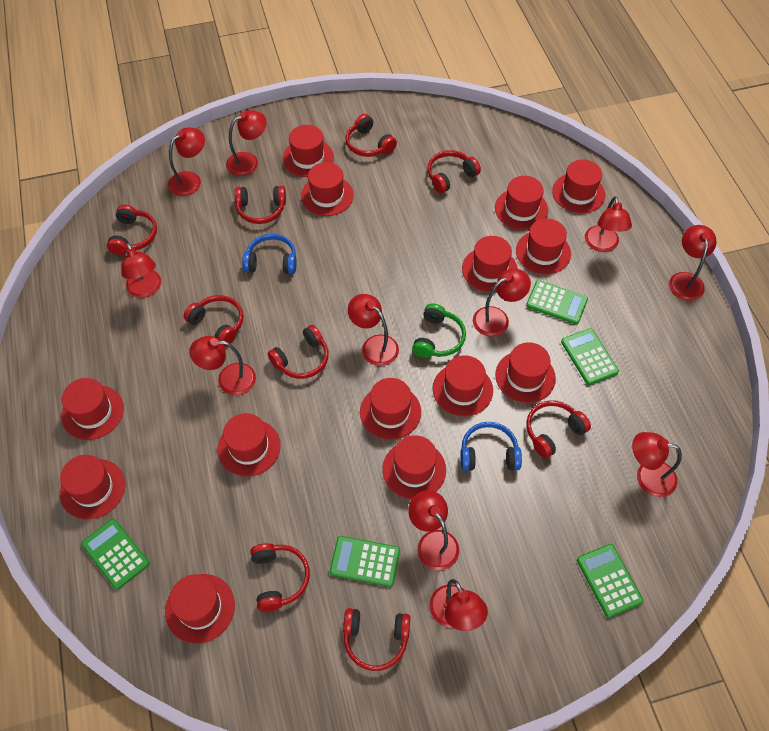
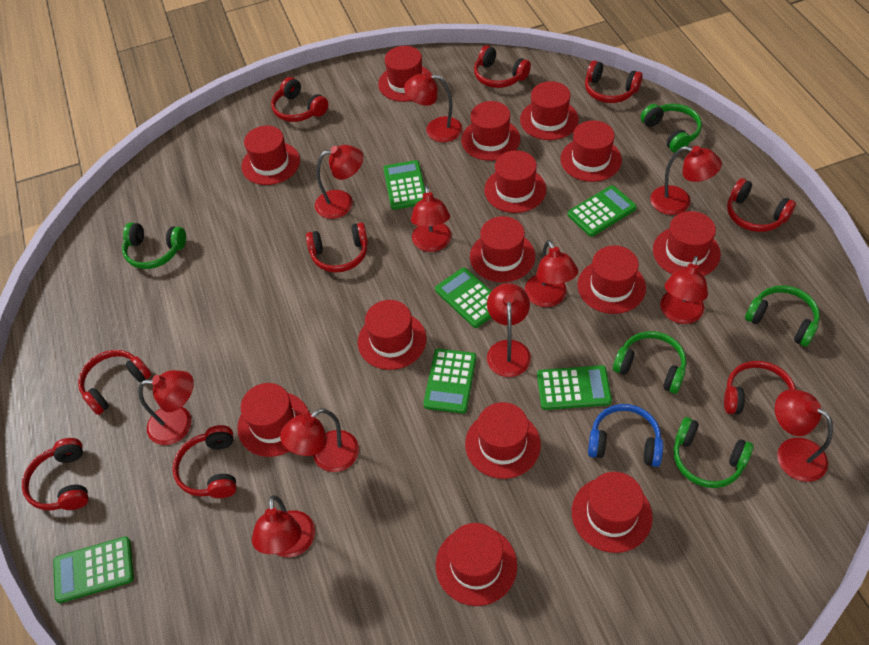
blue headphones: [242,234,297,274] [460,422,522,471] = 2 -> [588,404,663,467] = 1
green calculator: [81,519,150,590] [330,536,400,587] [526,280,588,325] [561,328,619,385] [577,544,643,618] = 5 -> [53,536,134,603] [383,160,425,210] [423,349,476,414] [435,268,492,328] [537,365,612,410] [567,185,637,237] = 6
green headphones: [412,303,466,358] = 1 -> [122,222,186,269] [613,331,686,394] [641,104,702,153] [674,417,754,488] [745,285,820,347] = 5

